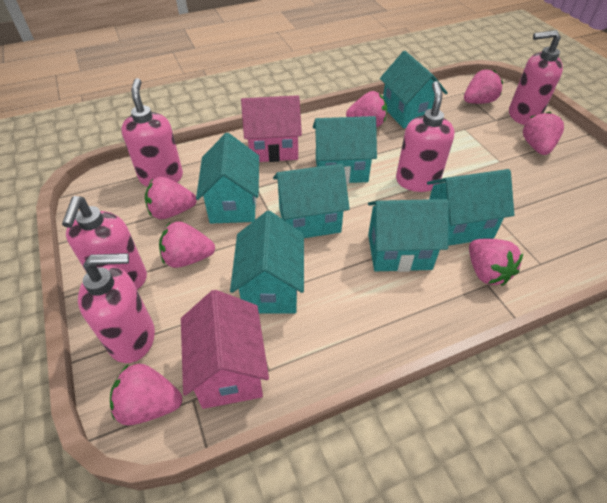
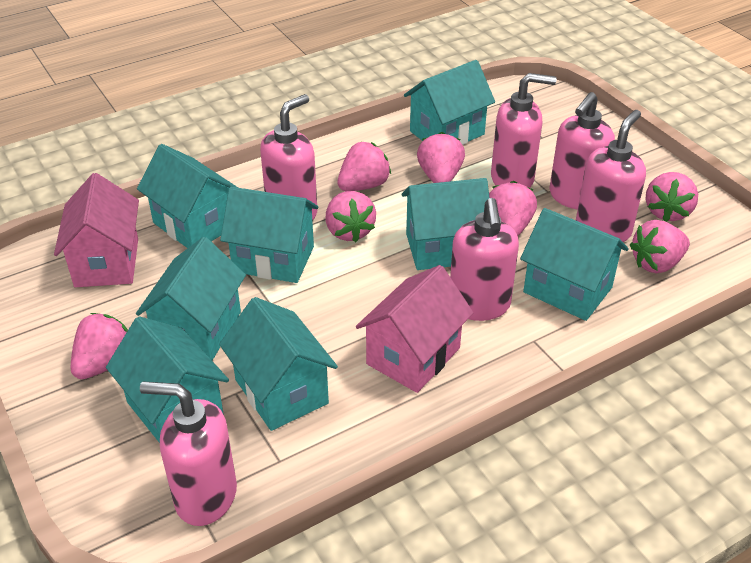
pink soap dispenser: [62,196,147,289] [78,253,155,363] [121,78,183,187] [396,81,455,192] [509,30,563,125] = 5 -> [140,381,237,526] [260,94,317,220] [450,198,519,321] [491,73,557,188] [549,92,615,210] [576,110,646,242] = 6
turquoise house: [196,133,259,224] [230,211,304,314] [273,163,350,238] [313,116,377,184] [368,199,449,272] [380,51,448,128] [427,169,514,246] = 7 -> [106,316,229,443] [136,237,246,361] [137,144,238,248] [219,297,338,431] [220,187,318,283] [401,178,489,270] [404,60,495,145] [520,208,629,321] = 8

